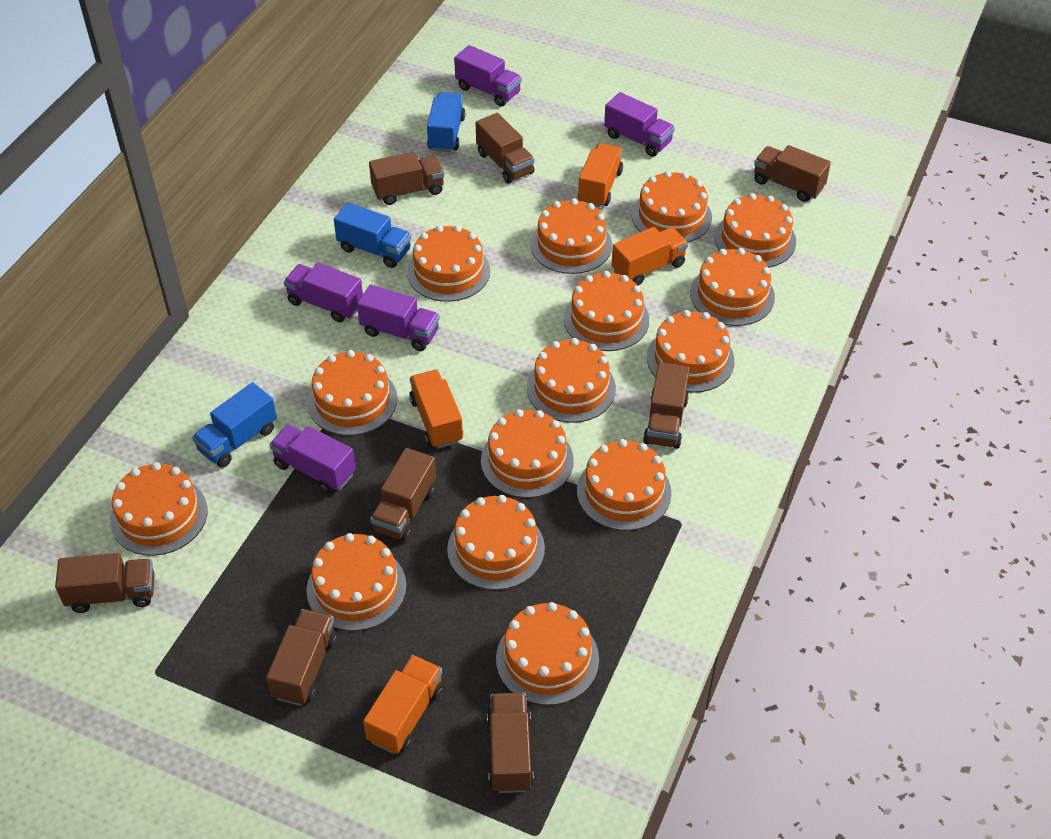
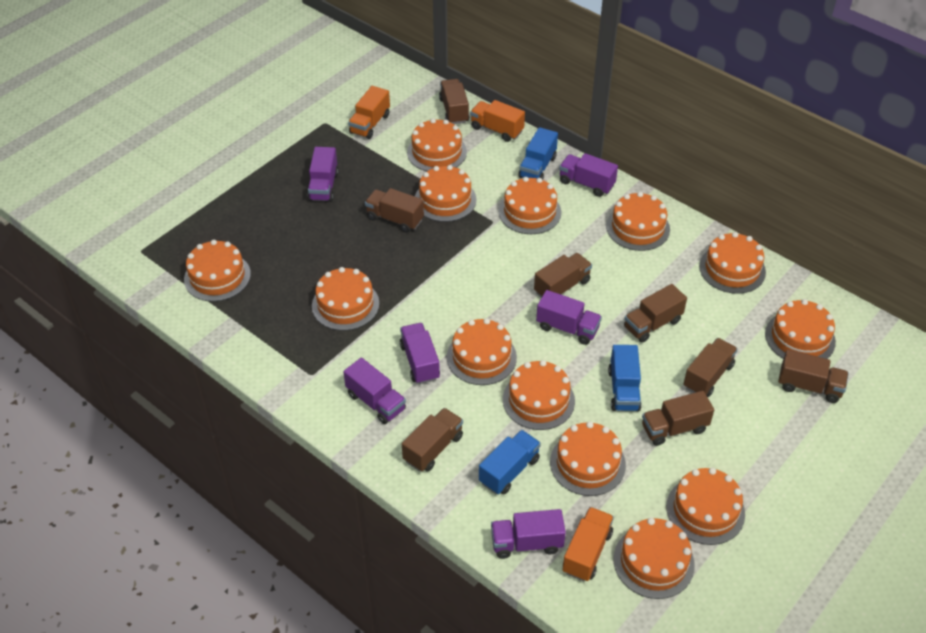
orange cake: [110,462,207,556] [306,533,406,631] [307,350,397,436] [407,225,490,302] [447,495,545,590] [481,409,574,498] [496,602,599,705] [527,338,616,423] [531,198,612,274] [564,271,649,351] [577,439,672,531] [632,171,712,242] [647,310,735,393] [690,248,775,326] [714,193,796,268] = 15 -> [184,240,251,302] [312,267,379,331] [407,118,467,171] [415,165,476,222] [447,318,517,385] [499,177,561,234] [503,360,575,430] [550,421,626,496] [606,192,670,251] [614,518,695,599] [666,468,745,545] [699,232,766,294] [765,299,836,359] = 13
orange truck: [363,655,444,754] [409,370,463,449] [578,143,623,207] [612,227,688,286] = 4 -> [348,86,390,139] [470,100,525,142] [563,507,614,581] = 3
purple truck: [269,424,356,493] [284,263,363,322] [357,285,440,351] [454,45,522,107] [604,92,675,157] = 5 -> [307,147,339,202] [343,358,406,424] [399,323,440,384] [491,509,566,559] [536,290,602,345] [559,153,618,197] = 6

